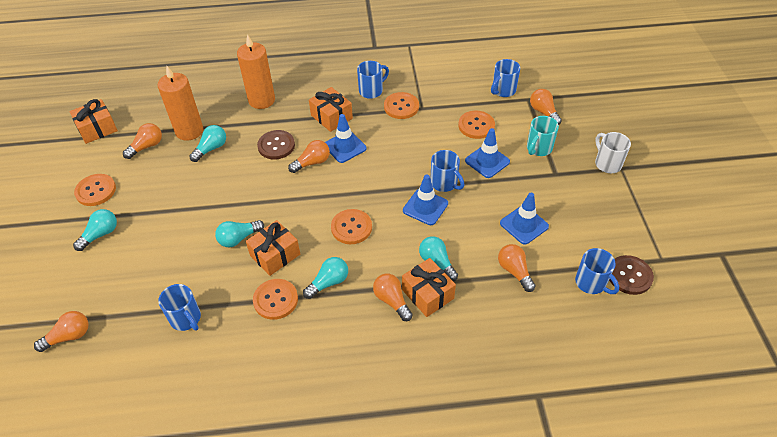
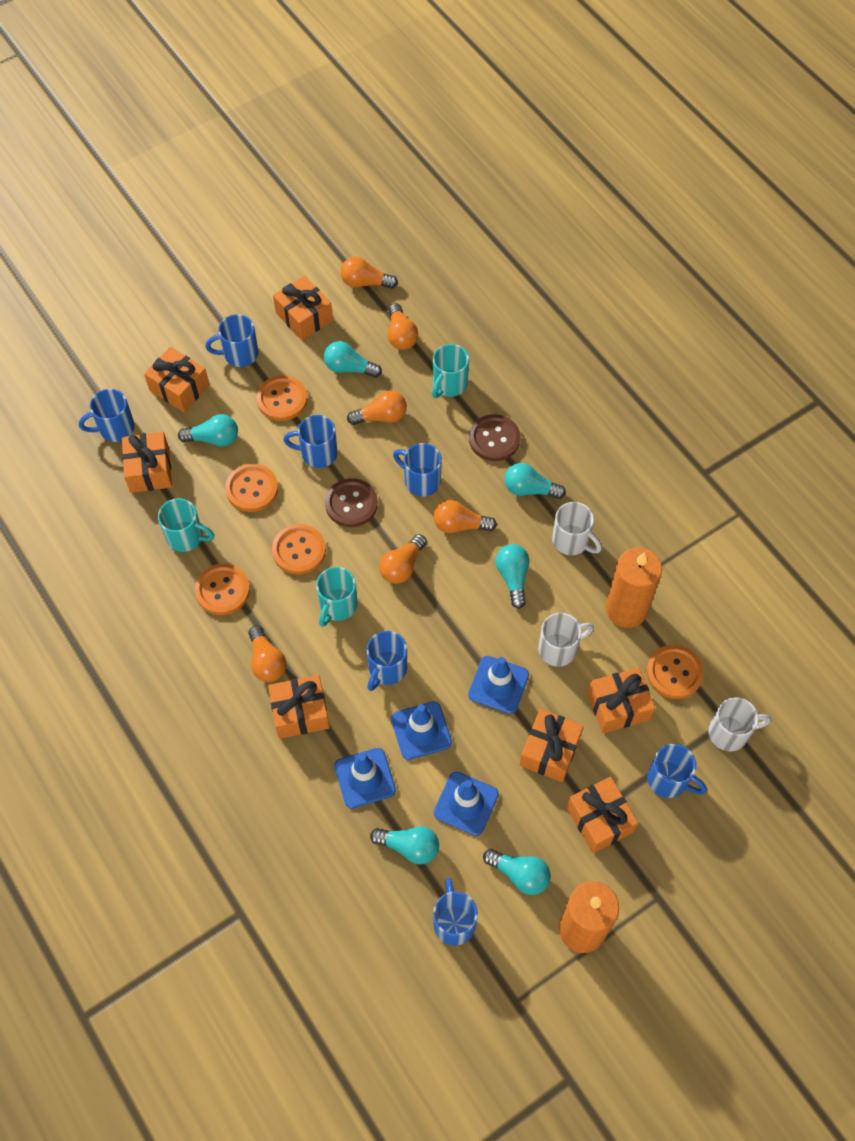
blue mug: [158,284,201,331] [357,61,389,99] [430,150,464,192] [491,59,520,97] [575,248,619,294] = 5 -> [79,389,135,442] [205,314,258,367] [283,415,337,468] [367,631,407,691] [393,443,442,496] [433,878,478,946] [647,744,707,798] = 7
orange gift: [69,99,118,144] [246,220,300,276] [309,87,353,132] [402,258,456,317] = 4 -> [122,432,172,493] [144,347,210,412] [268,675,330,739] [273,275,333,340] [520,709,583,782] [567,777,638,853] [587,667,655,733] = 7
turquoise light bulb: [73,209,117,251] [189,125,226,162] [215,220,264,247] [303,257,348,299] [419,236,458,281] = 5 -> [178,414,238,447] [324,341,382,378] [370,826,439,865] [483,849,551,895] [496,544,530,609] [505,463,566,499] = 6
turquoise mug: [527,116,559,156] = 1 -> [158,498,214,552] [316,567,358,627] [432,344,469,398] = 3
white mug: [595,132,631,173] = 1 -> [538,613,594,667] [552,502,602,555] [708,697,771,751] = 3

